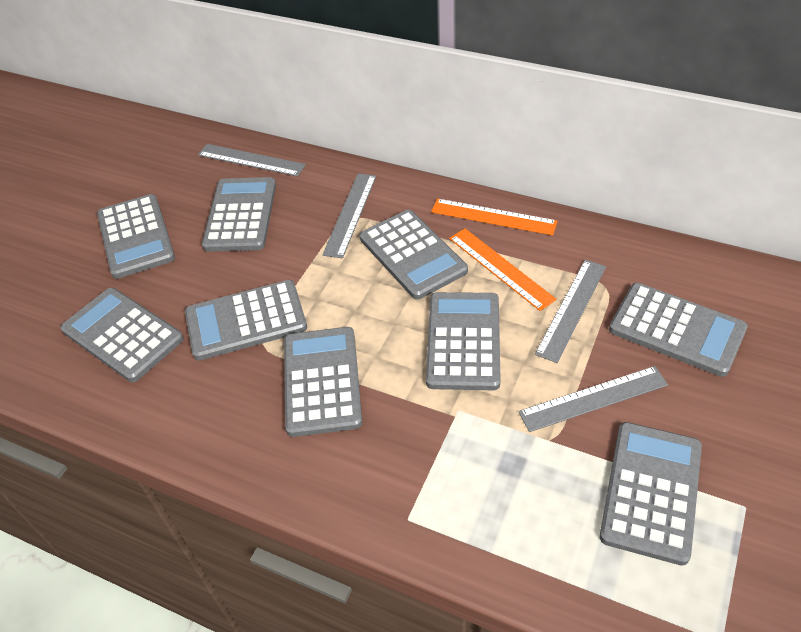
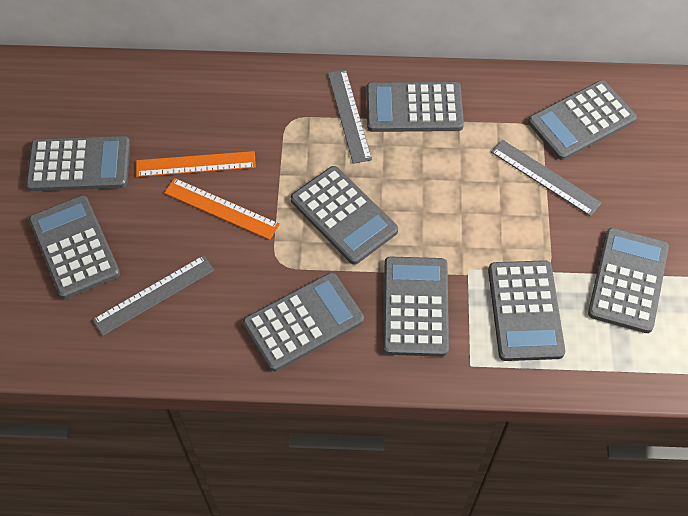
grey ruler: [198,144,306,177] [323,173,376,258] [518,366,668,432] [535,260,606,363] = 4 -> [92,255,215,336] [328,69,372,164] [491,140,602,216] = 3

